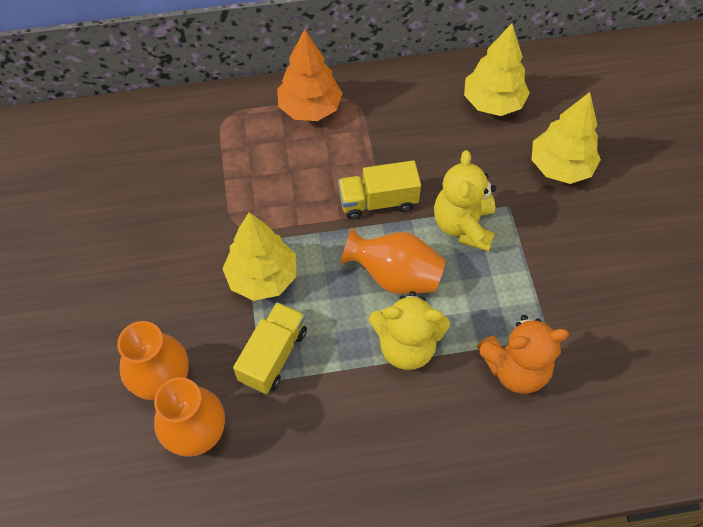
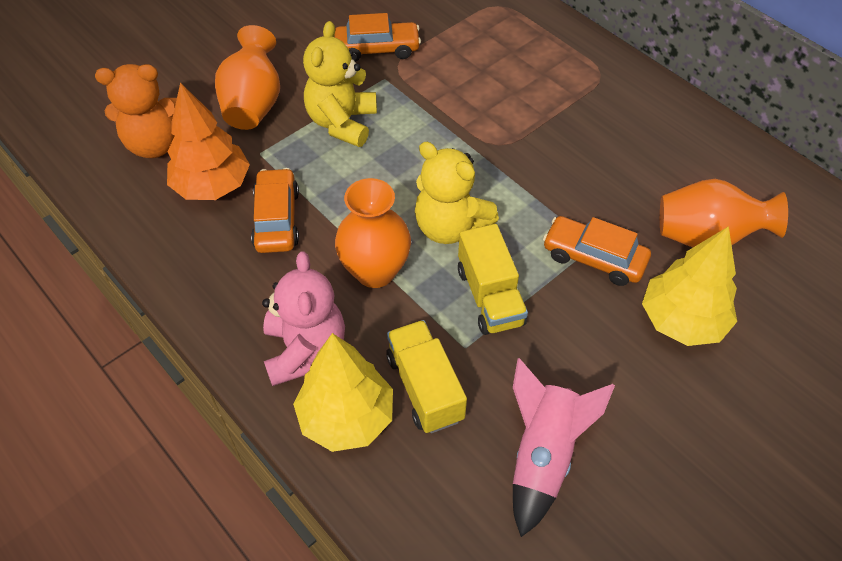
orange car: none = 0 -> [251,168,299,253] [334,13,421,62] [543,216,651,286] = 3
pink rocket: none = 0 -> [513,358,615,537] = 1
pink teddy bear: none = 0 -> [262,251,345,386] = 1
yellow tree: [222,212,296,301] [464,23,530,116] [532,92,601,184] = 3 -> [293,333,393,452] [642,226,737,346] = 2

